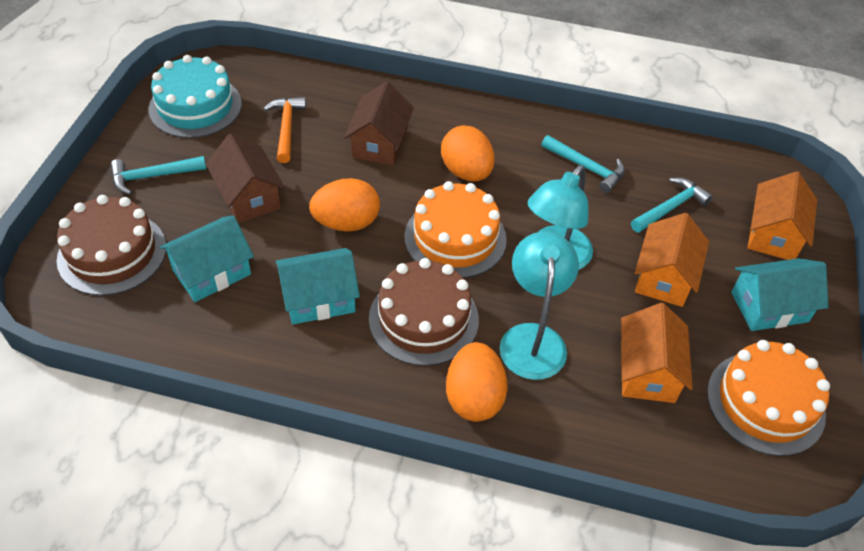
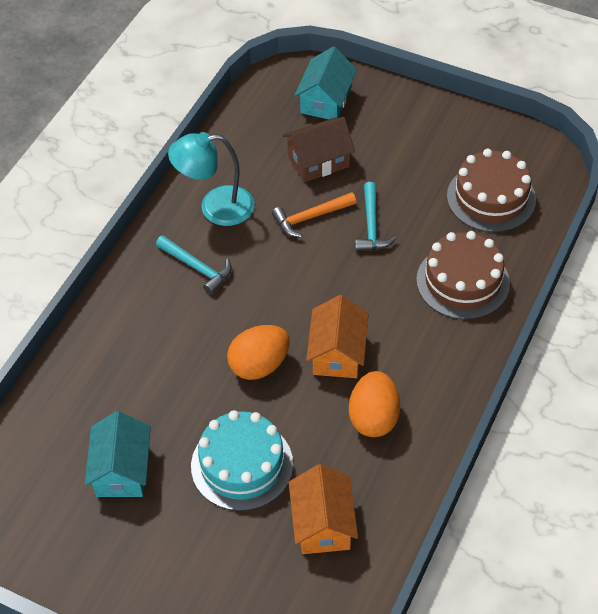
brown house: [206,134,285,223] [344,81,414,165] = 2 -> [282,117,355,182] = 1
orange cake: [404,181,507,278] [707,340,830,456] = 2 -> none = 0
orange egg: [309,178,380,231] [441,125,495,182] [446,342,507,422] = 3 -> [227,325,290,380] [349,371,400,437] = 2
orange house: [621,303,693,403] [635,213,709,307] [748,171,817,260] = 3 -> [289,464,358,554] [306,295,368,378] = 2
turquoise hammer: [110,156,206,195] [541,135,625,193] [631,177,713,233] = 3 -> [156,235,232,295] [355,182,397,251] = 2
turquoise house: [160,215,254,302] [276,248,360,324] [731,258,829,331] = 3 -> [85,411,151,497] [294,47,357,120] = 2
turquoise lamp: [500,232,579,380] [527,165,593,270] = 2 -> [168,132,254,226] = 1

